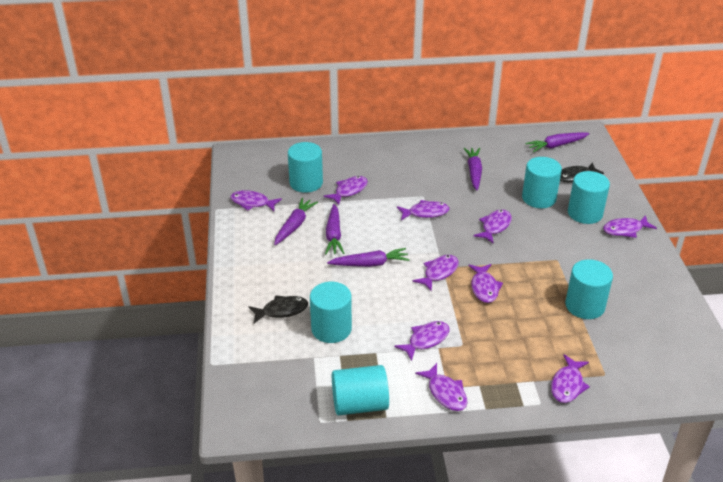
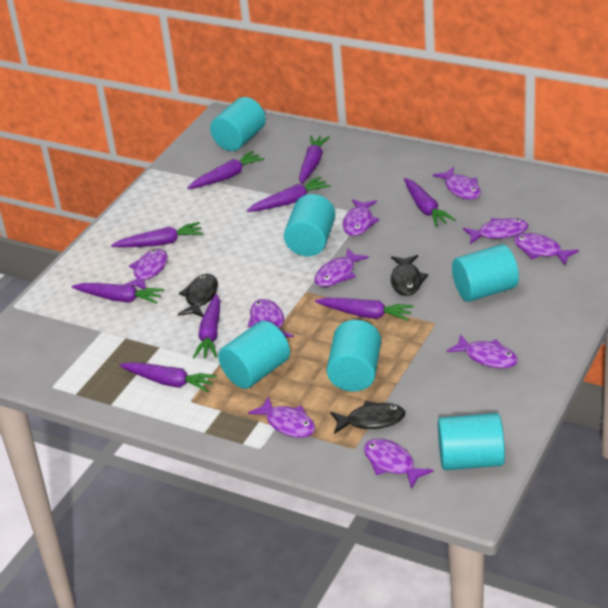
black fish: [248,295,308,323] [560,162,604,182] = 2 -> [178,274,218,317] [330,401,405,434] [391,255,428,296] = 3
purple carrot: [274,198,318,245] [325,204,344,254] [327,248,410,267] [464,148,482,190] [525,132,590,152] = 5 -> [72,283,164,304] [111,222,203,248] [119,362,217,392] [187,151,264,189] [193,293,220,359] [247,176,331,212] [299,135,330,184] [315,298,414,321] [404,178,455,227] = 9

